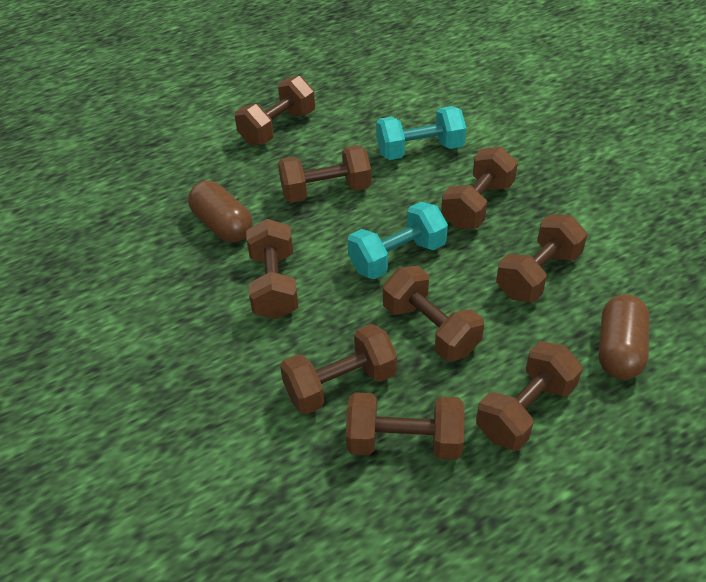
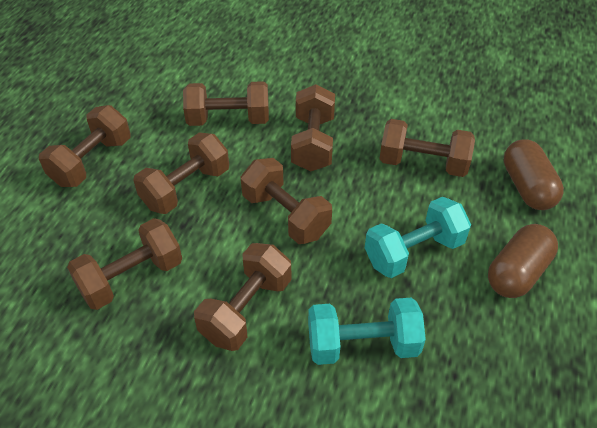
brown dumbbell: [235,76,315,145] [246,219,299,319] [278,145,371,203] [280,324,397,415] [346,392,465,460] [383,266,484,362] [441,146,518,229] [476,341,583,450] [496,214,588,302] = 9 -> [39,105,131,187] [67,218,182,310] [133,133,229,214] [183,81,269,126] [194,243,292,351] [241,158,332,244] [291,84,335,171] [379,119,475,177] = 8

